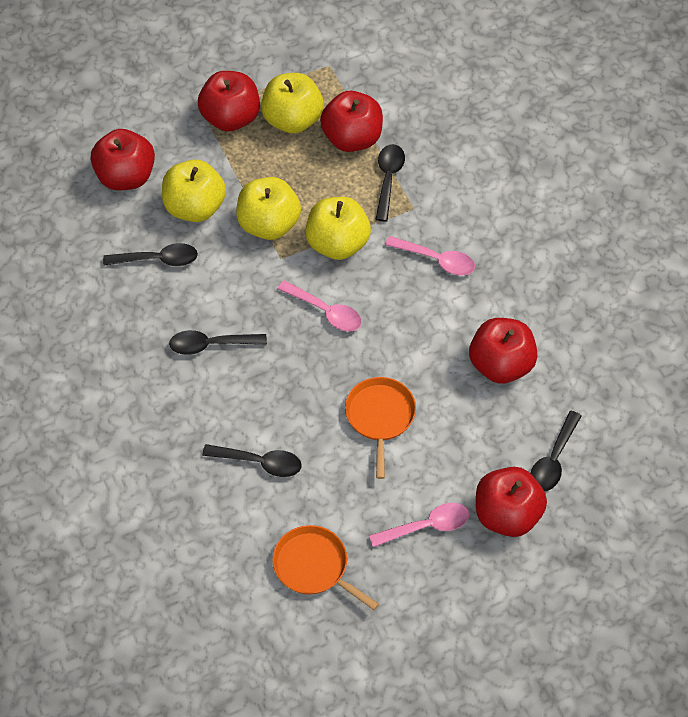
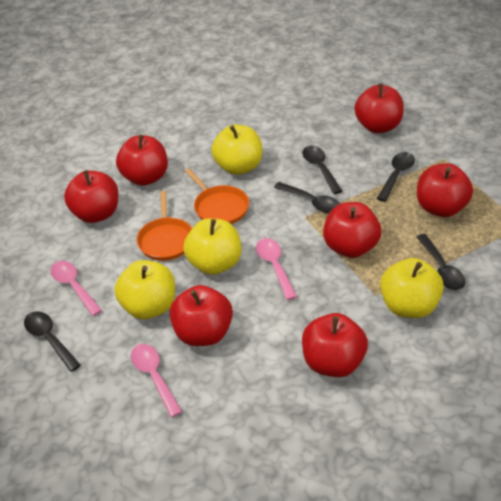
red apple: [91,129,155,191] [198,71,260,132] [320,91,383,152] [469,318,538,384] [476,467,547,537] = 5 -> [64,170,118,223] [116,135,168,186] [170,285,233,346] [302,313,368,377] [323,202,381,258] [355,83,404,133] [417,163,473,217] = 7

